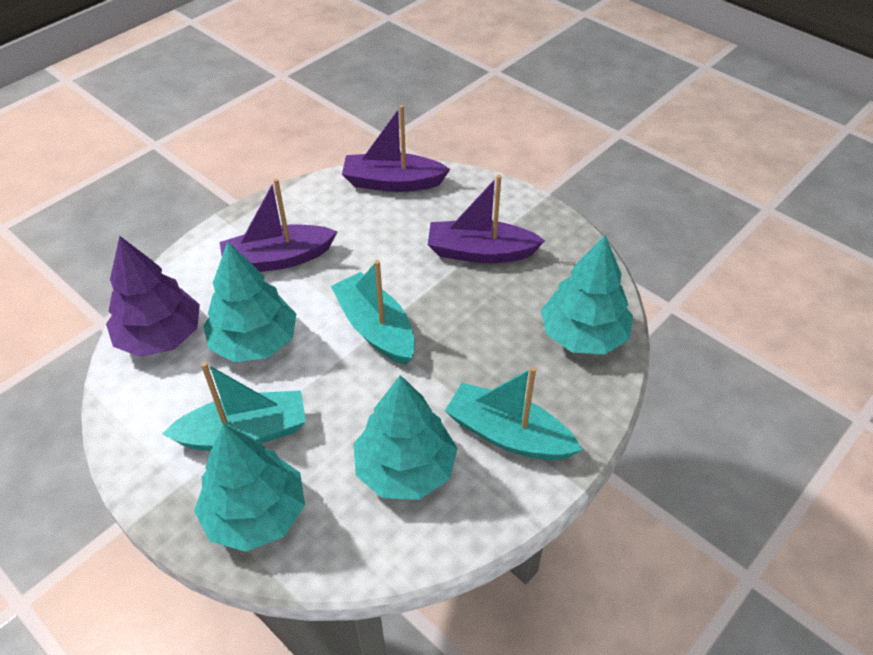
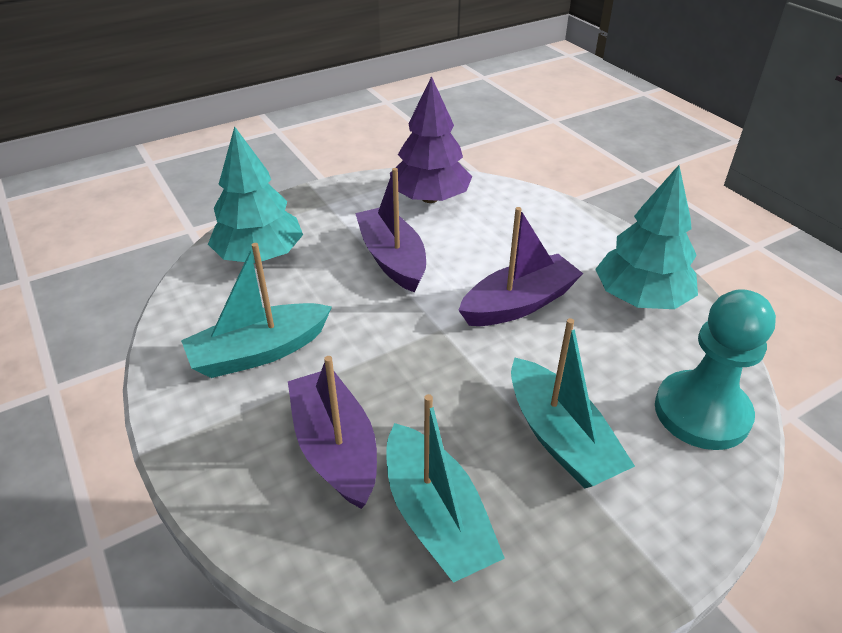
turquoise pawn: none = 0 -> [655,289,776,450] = 1
turquoise tree: [194,424,305,552] [203,242,296,363] [353,375,457,500] [541,235,633,354] = 4 -> [208,126,303,263] [595,165,698,309] = 2

